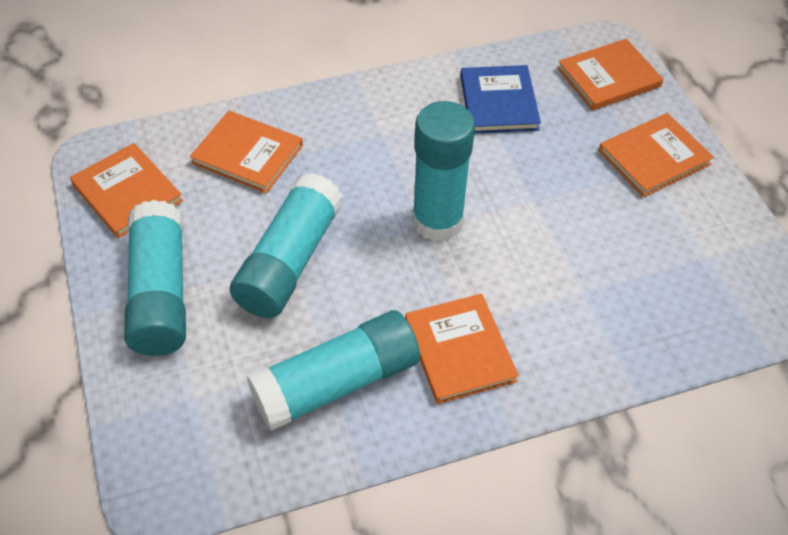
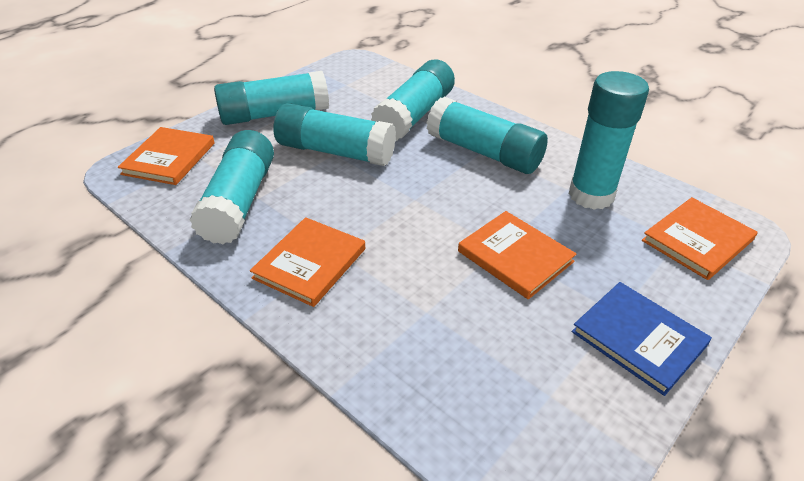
orange book: [70,143,183,238] [190,111,303,193] [405,294,519,404] [557,39,663,110] [599,113,714,197] = 5 -> [118,127,215,185] [250,217,365,307] [458,211,576,299] [642,197,757,280] = 4
turquoise glue stick: [124,200,186,356] [230,173,343,318] [247,310,420,431] [413,101,475,242] = 4 -> [189,130,274,244] [214,71,329,125] [273,103,396,166] [371,60,455,141] [426,97,548,174] [569,71,649,210] = 6

